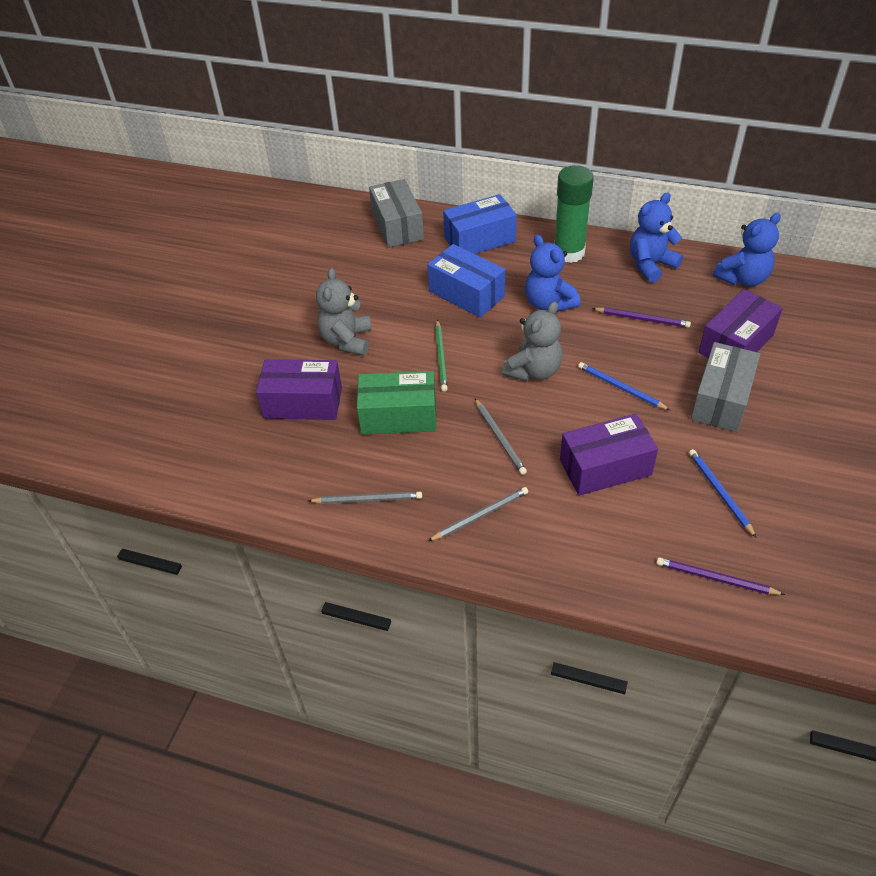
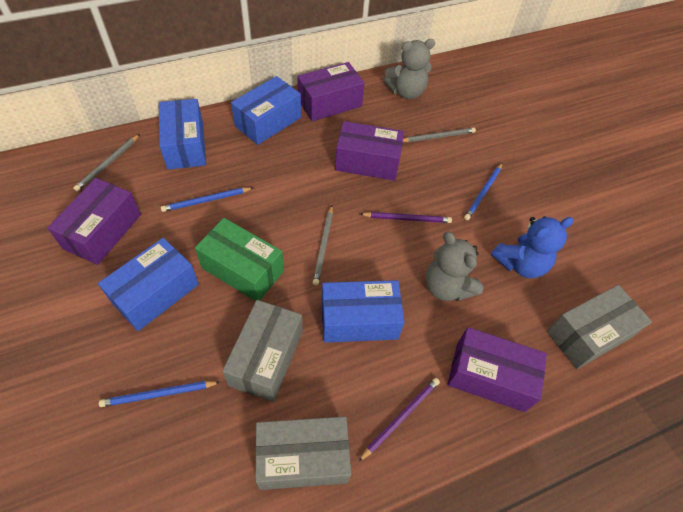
blue box: [427,244,505,318] [443,194,517,254] = 2 -> [98,238,199,331] [159,99,206,170] [231,76,301,145] [322,280,405,343] = 4
blue pencil: [578,362,670,410] [689,449,757,538] = 2 -> [99,381,220,407] [161,187,253,212] [464,163,502,220] = 3
blue teddy bear: [525,235,581,312] [630,193,683,283] [713,213,781,287] = 3 -> [491,216,574,278] = 1
green glue stick: [554,165,594,263] = 1 -> none = 0
green pencil: [435,320,448,392] = 1 -> none = 0
grey box: [369,179,424,248] [691,342,760,432] = 2 -> [222,300,303,402] [255,417,351,490] [547,285,652,369] = 3
purple box: [256,359,342,420] [560,414,658,496] [698,289,783,358] = 3 -> [47,178,141,265] [297,62,364,121] [335,121,404,181] [447,327,547,412] = 4

